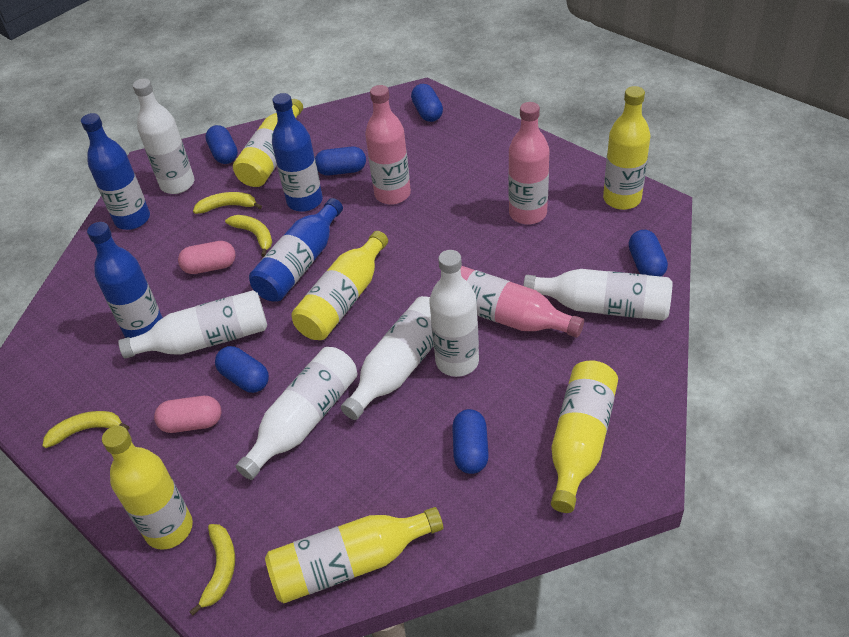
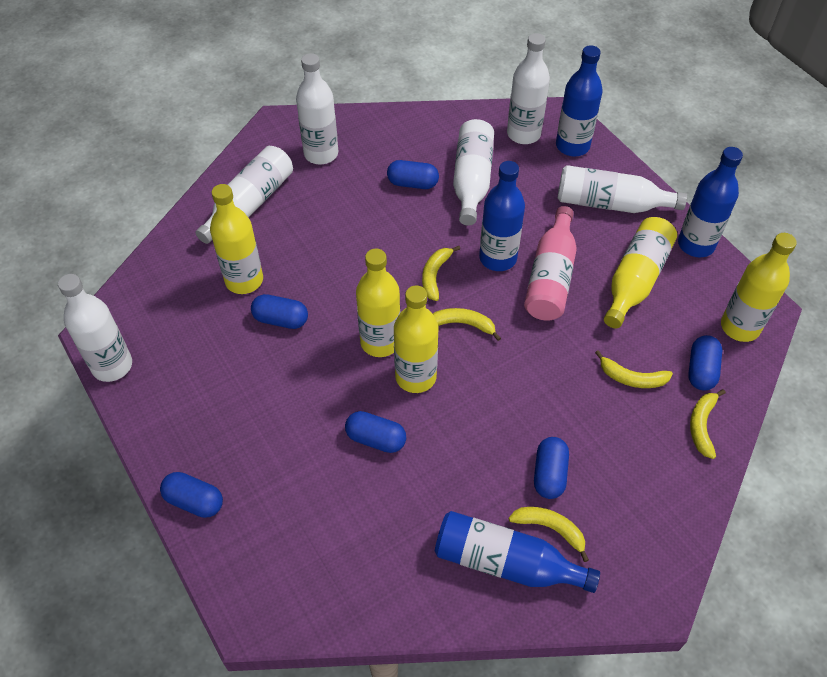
pink bottle: [365,85,411,205] [460,266,584,338] [508,102,550,225] = 3 -> [524,206,577,321] = 1
pink capsule: [154,396,221,433] [178,241,236,274] = 2 -> none = 0
yellow banana: [42,411,130,448] [189,524,235,616] [193,192,262,214] [225,215,272,257] = 4 -> [422,246,460,301] [433,308,501,341] [509,507,589,562] [595,350,673,388] [690,389,726,459] = 5
yellow bottle: [102,426,193,550] [233,99,303,187] [265,507,443,603] [291,231,388,340] [551,360,618,513] [603,86,650,210] = 6 -> [210,184,263,294] [356,249,400,357] [394,286,439,393] [604,217,677,328] [721,233,797,342] = 5

